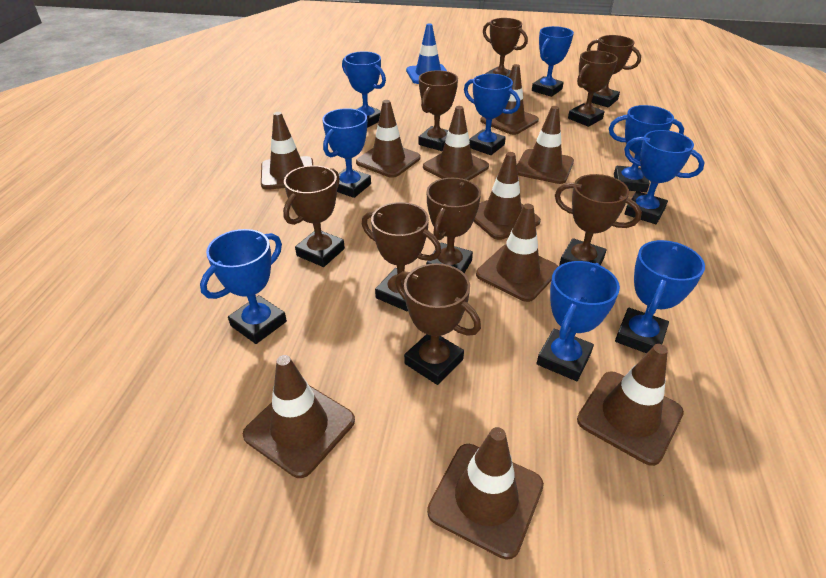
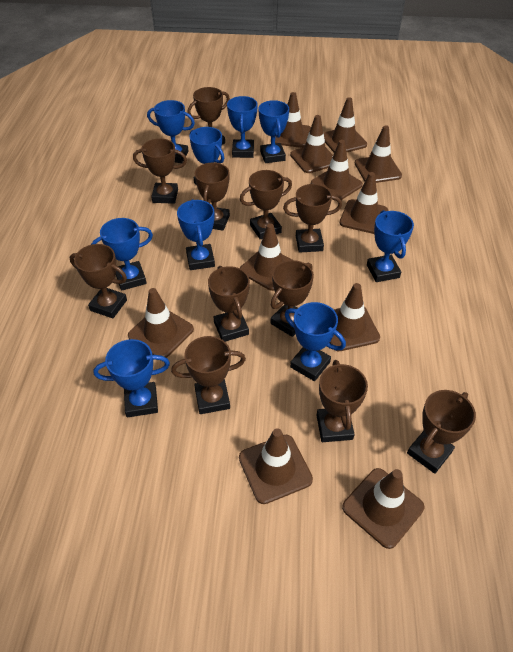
blue traffic cone: [406,23,447,84] = 1 -> none = 0
brown traffic cone: [243,355,355,478] [261,112,313,190] [356,100,420,178] [423,106,489,180] [427,427,544,560] [474,152,541,240] [476,204,558,302] [480,64,539,135] [517,106,574,184] [577,344,684,466] = 10 -> [128,288,194,358] [239,428,313,504] [240,223,292,291] [275,92,311,148] [290,115,333,173] [311,140,363,201] [324,97,367,153] [330,283,380,351] [340,172,388,234] [342,468,424,549] [355,125,402,183] = 11
brown trophy: [283,165,345,267] [362,202,441,311] [395,263,481,385] [419,70,458,151] [426,178,481,273] [483,18,528,77] [555,174,642,266] [568,50,618,127] [587,35,641,107] = 9 -> [70,244,127,318] [133,138,187,204] [171,336,246,414] [188,87,230,145] [195,163,230,231] [208,266,250,342] [240,170,292,239] [271,260,314,337] [283,184,342,253] [317,360,368,442] [407,390,476,474] = 11

